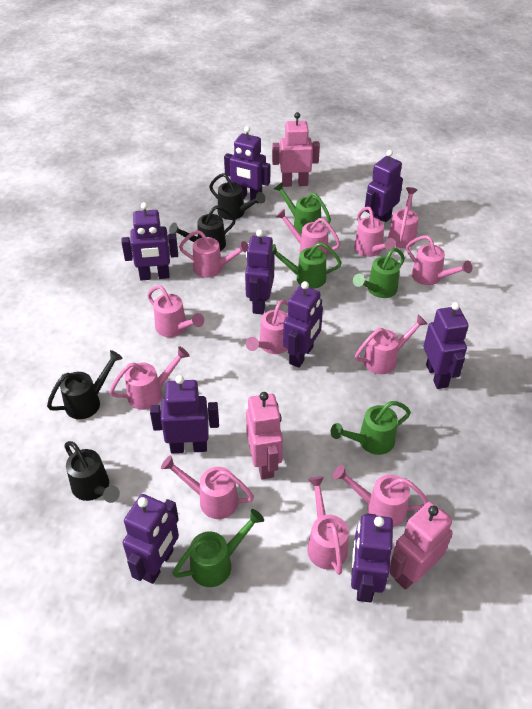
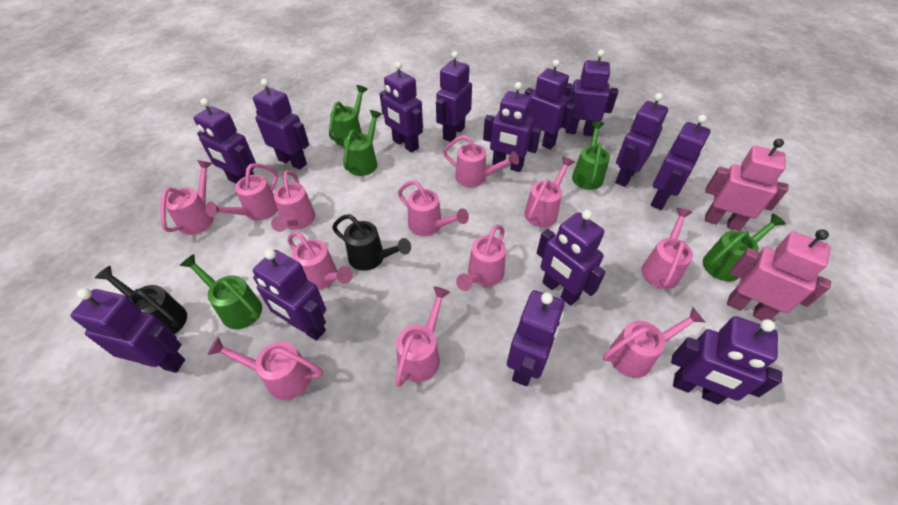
black watering can: [47,350,123,419] [65,441,120,503] [169,206,236,251] [209,173,265,220] = 4 -> [95,266,187,334] [332,214,411,271] = 2
pink robot: [246,392,283,480] [272,112,320,187] [389,502,453,590] = 3 -> [705,139,788,231] [727,229,831,321] = 2
purple robot: [121,202,178,280] [123,494,179,584] [150,375,219,453] [224,126,270,204] [245,230,275,315] [283,281,323,368] [351,513,393,603] [365,150,403,222] [423,302,469,389] = 9 -> [71,288,185,373] [194,98,256,183] [253,79,309,169] [253,249,326,341] [380,62,423,152] [436,51,472,142] [483,82,541,172] [507,290,565,386] [525,59,576,150] [537,210,606,306] [564,50,618,136] [615,93,668,187] [651,115,711,210] [671,316,782,404] = 14

